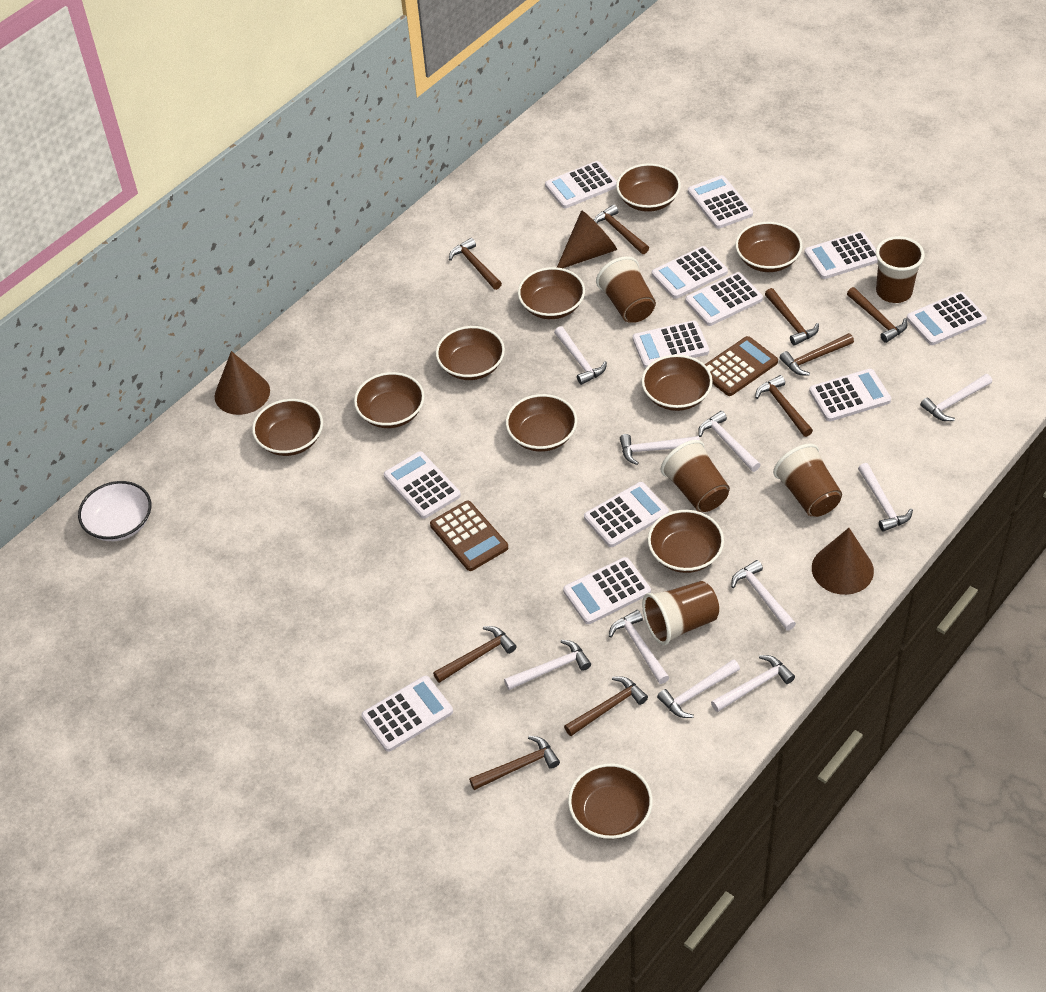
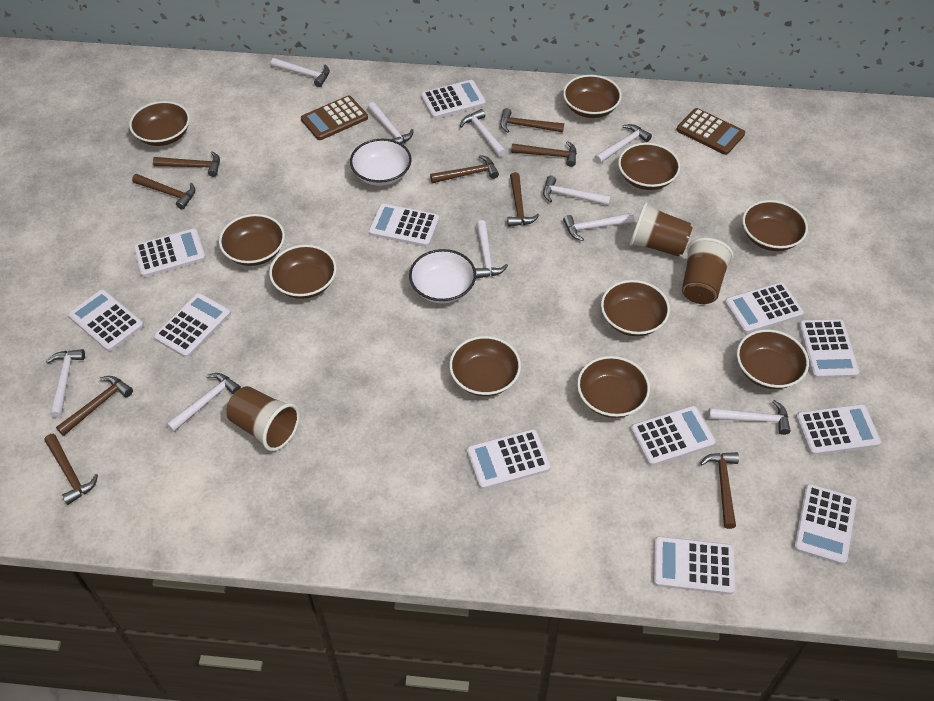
brown cone: [215,351,270,415] [557,210,617,268] [812,528,874,595] = 3 -> none = 0
brown cup: [596,256,656,323] [642,581,719,645] [661,440,730,512] [773,444,842,517] [876,236,925,303] = 5 -> [226,386,300,451] [629,202,693,257] [682,238,733,304] = 3
white bowl: [78,481,151,541] = 1 -> [350,139,412,186] [409,249,476,303] = 2

